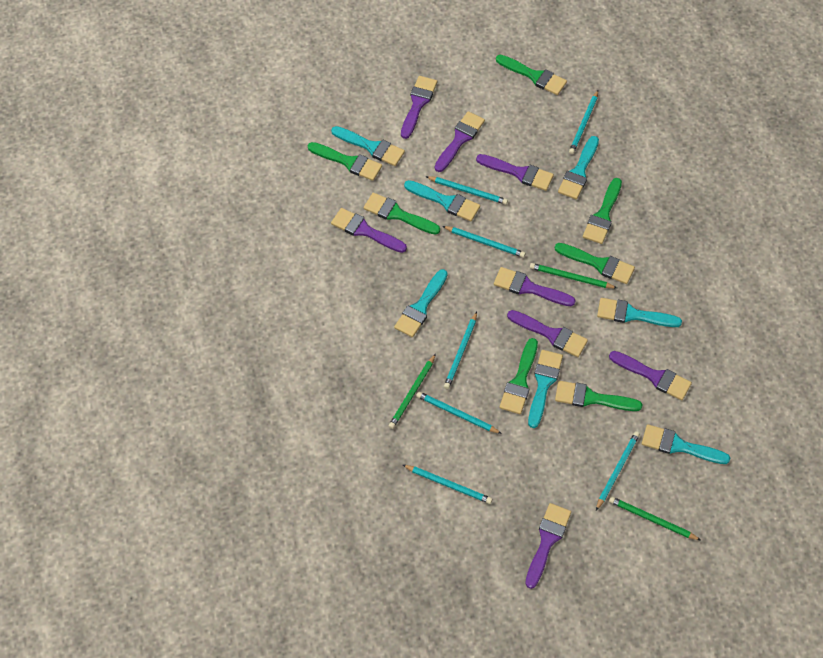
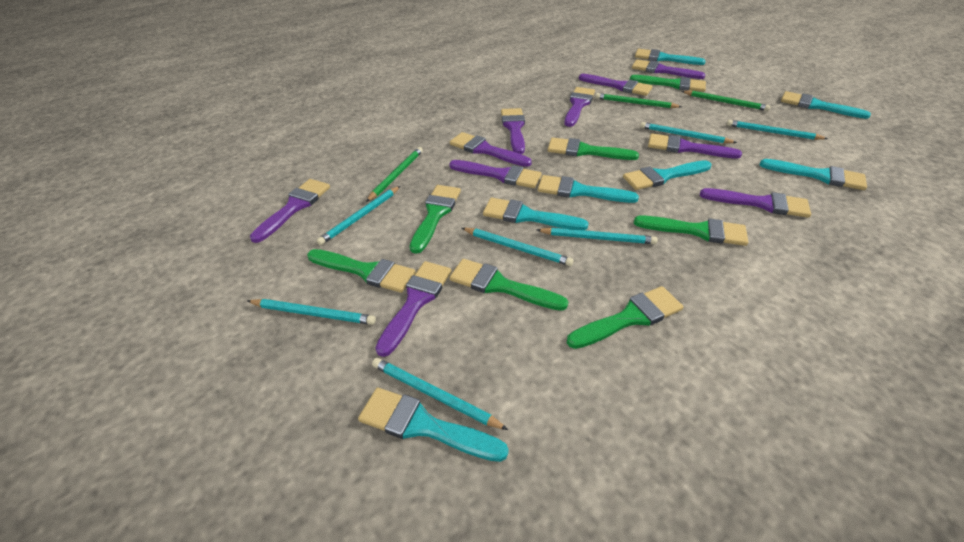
purple brush: [331,208,407,253] [401,76,437,139] [435,111,485,172] [476,154,554,191] [494,267,576,306] [507,310,588,357] [525,503,571,589] [609,351,692,400] = 8 -> [250,179,330,243] [375,261,451,357] [449,160,542,188] [450,132,532,167] [501,108,525,154] [564,87,595,127] [579,74,653,96] [632,59,706,79] [648,133,742,158] [700,188,811,218] = 10

